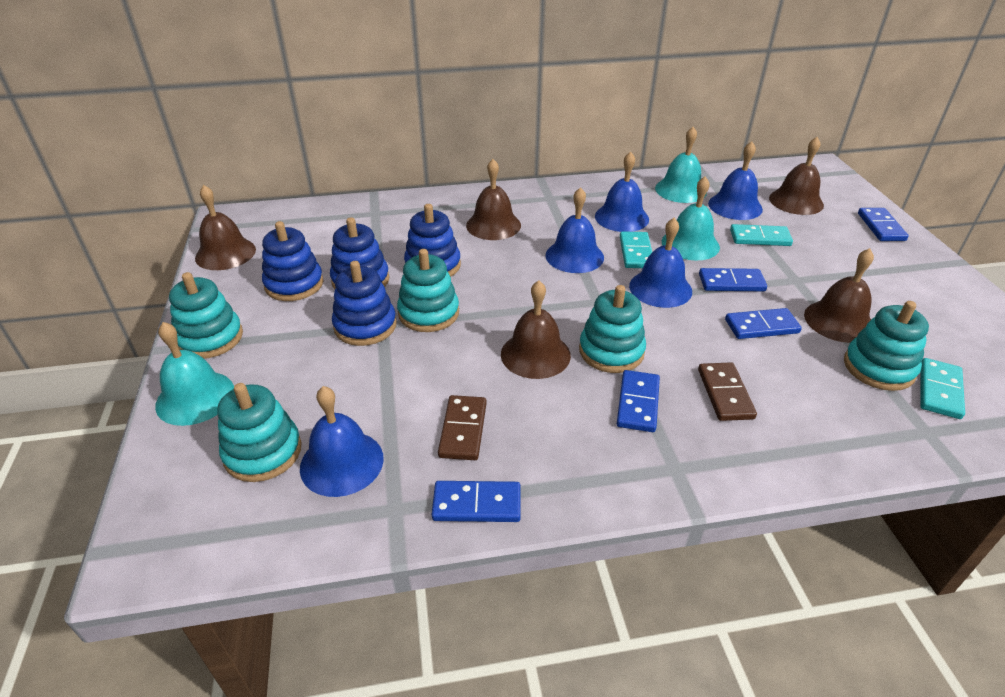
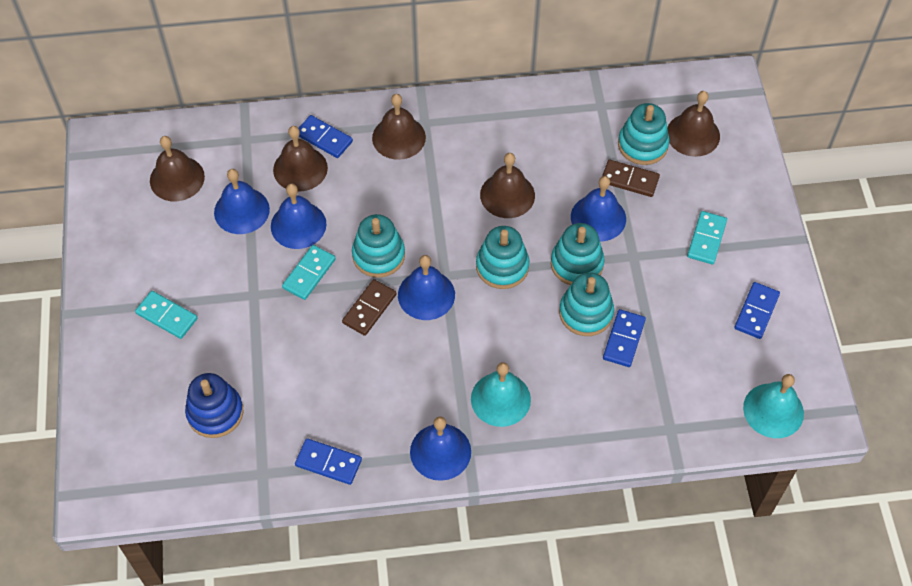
blue domino: [432,481,521,522] [617,370,660,432] [699,268,767,291] [725,308,802,339] [858,208,909,241] = 5 -> [295,438,362,485] [299,115,353,158] [603,309,646,367] [734,282,780,339] = 4
blue stacking toy: [262,221,324,301] [330,217,389,289] [332,261,397,346] [404,204,461,277] = 4 -> [185,373,243,438] = 1
turquoise bell: [155,322,234,426] [655,127,707,203] [662,176,720,260] = 3 -> [471,362,531,427] [743,374,804,438] = 2

